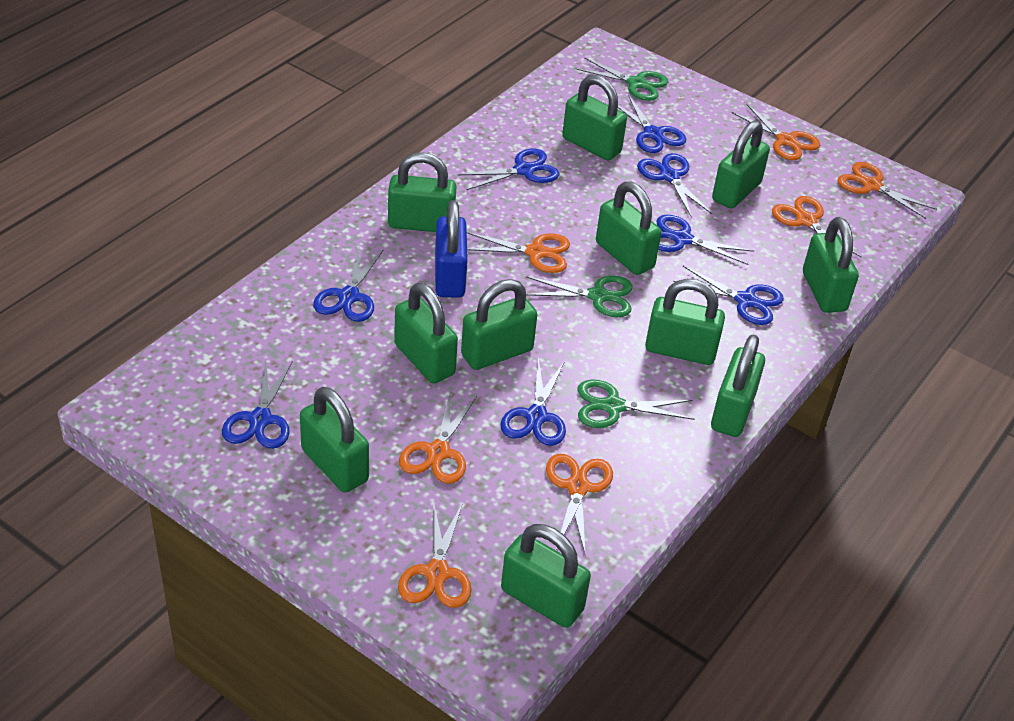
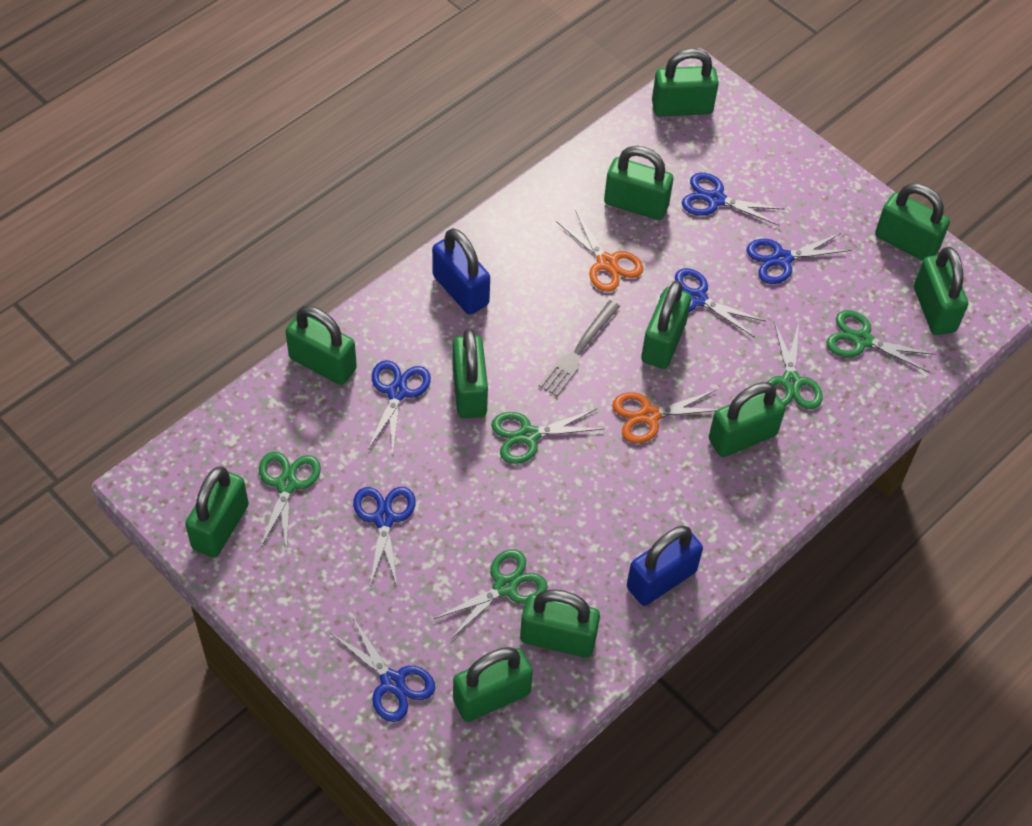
blue padlock: [435,200,468,298] = 1 -> [432,228,490,315] [627,525,703,606] = 2
blue scissors: [222,360,293,449] [313,245,384,322] [458,149,559,190] [500,358,566,446] [618,95,686,153] [637,153,712,218] [656,215,754,265] [673,266,784,325] = 8 -> [330,616,435,722] [353,487,416,586] [367,360,431,453] [660,268,766,338] [682,173,784,226] [746,233,851,284] = 6
green scissors: [526,276,633,317] [576,57,668,101] [578,379,695,428] = 3 -> [259,452,321,553] [434,549,548,640] [491,409,605,464] [767,321,823,409] [826,310,936,372] = 5
grey fork: none = 0 -> [539,300,620,396] = 1
orange scissors: [398,501,472,608] [399,391,477,484] [467,232,570,273] [546,454,613,556] [731,104,820,160] [772,196,861,257] [838,162,937,219] = 7 -> [556,210,643,292] [612,390,718,444] = 2

